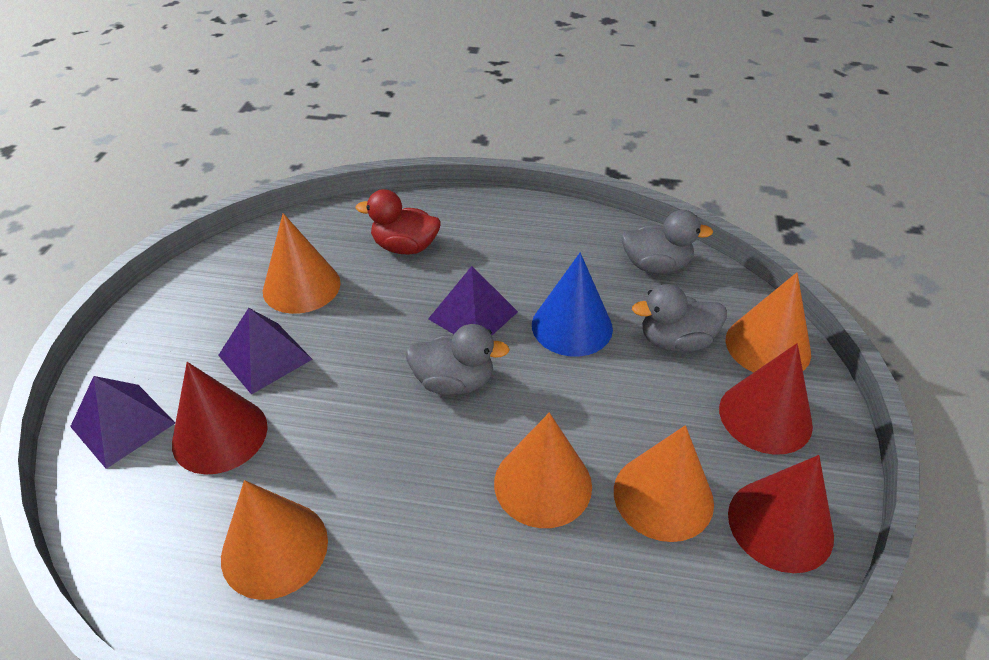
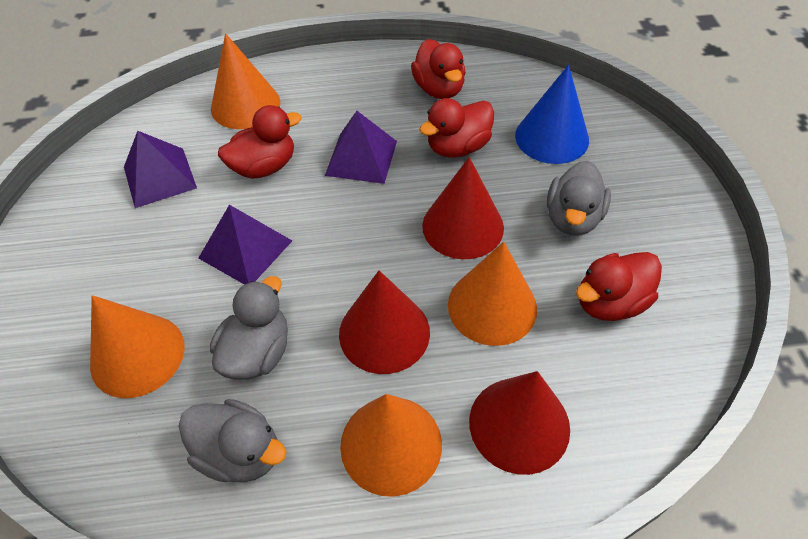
orange cone: [221,480,328,600] [263,213,341,314] [494,413,592,528] [614,425,714,542] [725,272,811,373] = 5 -> [90,295,185,398] [211,33,280,129] [340,394,442,497] [448,242,537,346] = 4
red duck: [356,189,441,254] = 1 -> [218,105,302,179] [411,39,466,99] [419,98,494,158] [576,252,662,321] = 4

